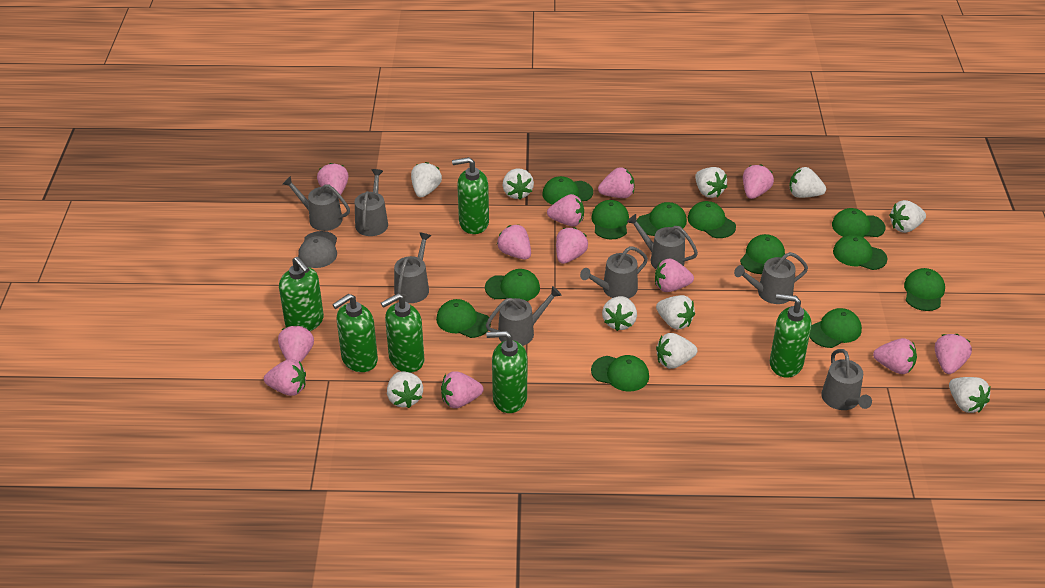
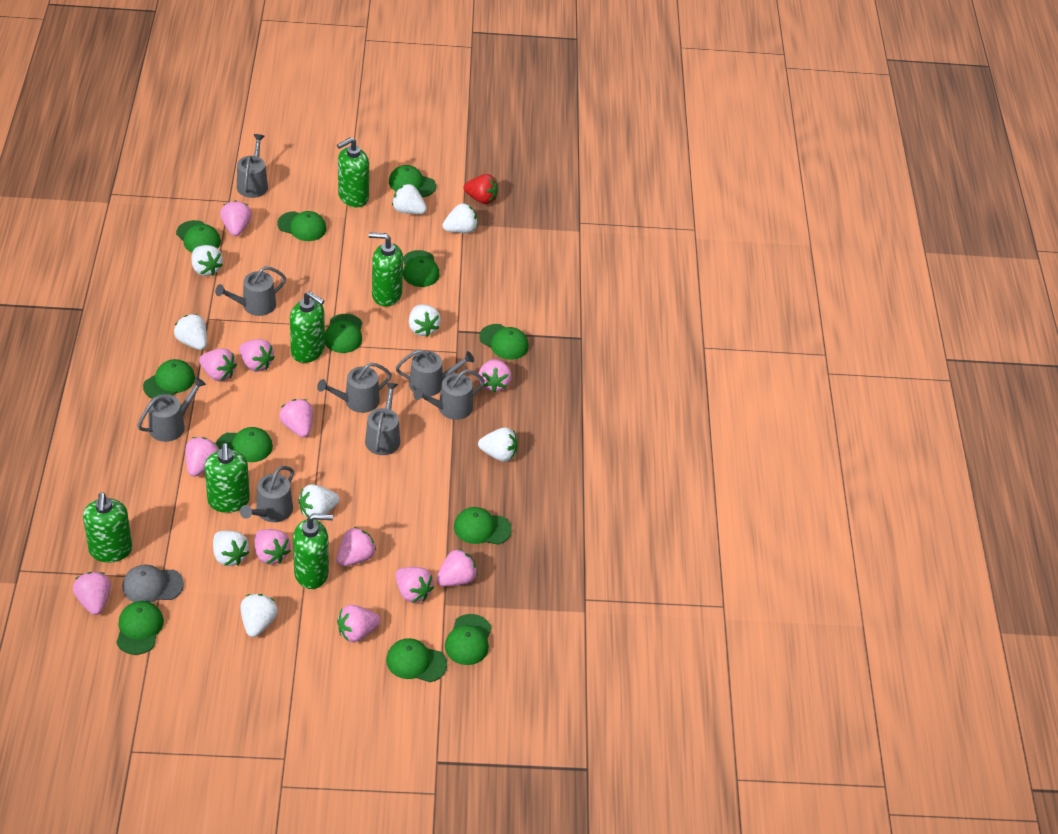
red strawberry: none = 0 -> [464,174,498,204] = 1
white strawberry: [387,371,423,408] [411,162,442,197] [503,169,534,200] [602,296,637,331] [656,295,695,330] [656,333,698,369] [695,167,727,198] [789,167,826,198] [889,200,926,233] [949,377,990,413] = 10 -> [174,314,207,350] [191,245,223,276] [213,531,249,566] [241,594,278,637] [298,484,340,520] [392,184,427,214] [409,304,441,337] [442,203,478,233] [478,428,518,462] = 9

